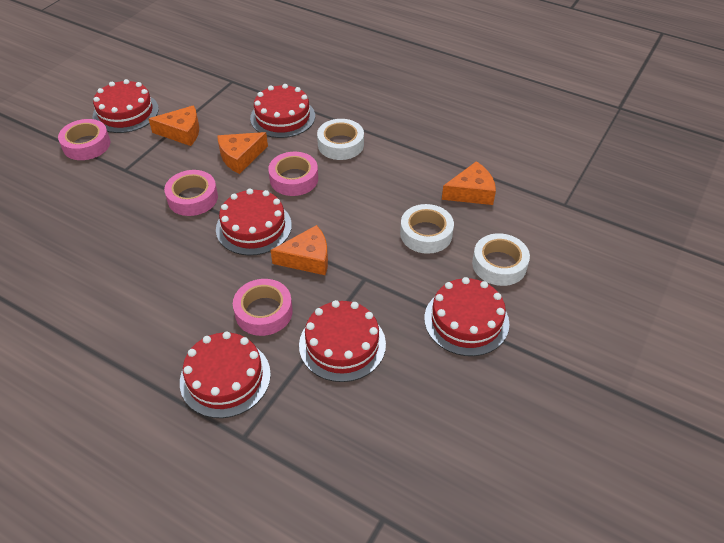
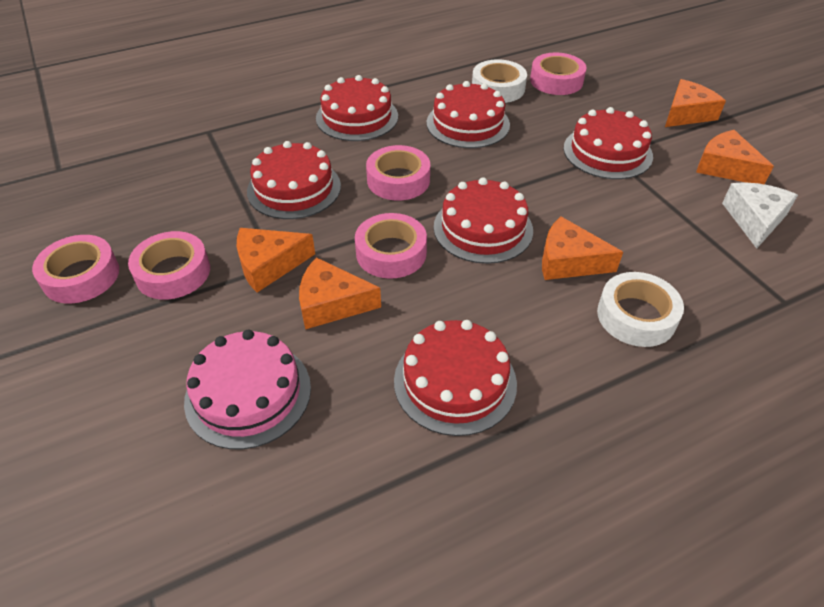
orange cheese: [149,105,199,146] [217,132,268,174] [271,225,328,275] [442,161,496,205] = 4 -> [237,228,315,293] [299,257,381,329] [542,217,623,280] [665,79,726,127] [696,130,774,184] = 5
pink cake: none = 0 -> [184,329,311,449] = 1
pink tape: [58,119,110,160] [164,170,218,216] [233,279,293,336] [268,152,318,196] = 4 -> [32,235,119,304] [128,231,210,300] [355,213,427,279] [366,145,430,201] [530,53,587,95] = 5
white cheese: none = 0 -> [722,182,798,249] = 1
white tape: [317,119,364,160] [400,204,454,254] [472,233,530,286] = 3 -> [472,59,527,103] [597,272,684,347] = 2

